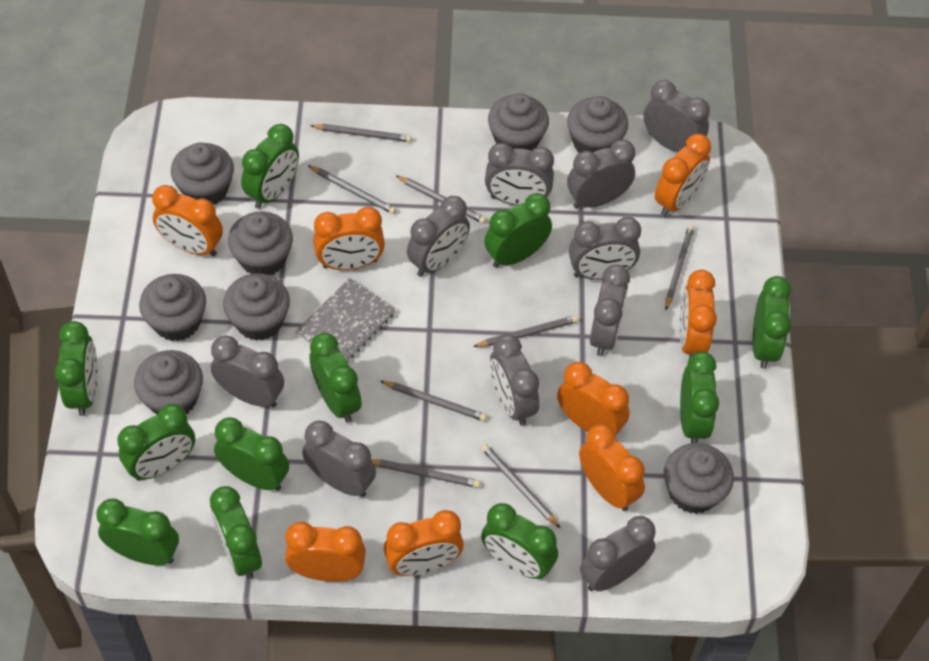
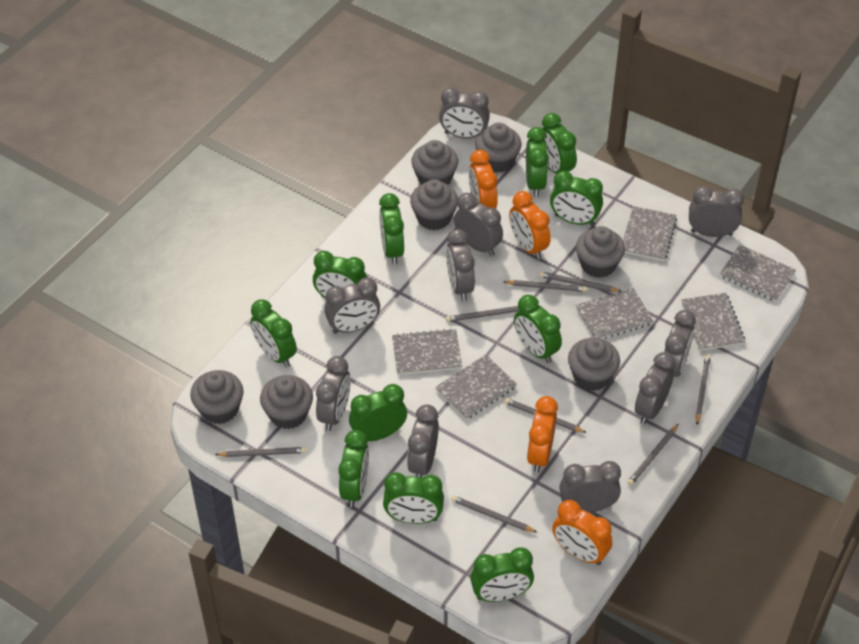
grey cupcake: [134,350,203,415] [139,274,206,341] [171,143,234,205] [223,273,290,341] [228,211,293,275] [488,93,549,151] [567,96,628,153] [664,443,734,514] = 8 -> [190,370,244,424] [260,375,313,429] [410,179,458,230] [411,140,458,185] [475,123,522,173] [568,338,620,391] [576,226,625,278] = 7
grey notebook: [295,278,396,362] = 1 -> [392,328,462,375] [435,355,517,420] [576,288,653,339] [623,206,677,261] [682,293,745,351] [720,245,796,302] = 6
orange clock: [152,185,223,256] [285,522,366,582] [313,207,385,270] [384,510,464,576] [557,362,630,435] [579,424,645,511] [655,134,711,216] [679,270,717,358] = 8 -> [469,150,498,209] [509,191,551,259] [527,396,558,472] [552,500,613,565] = 4

